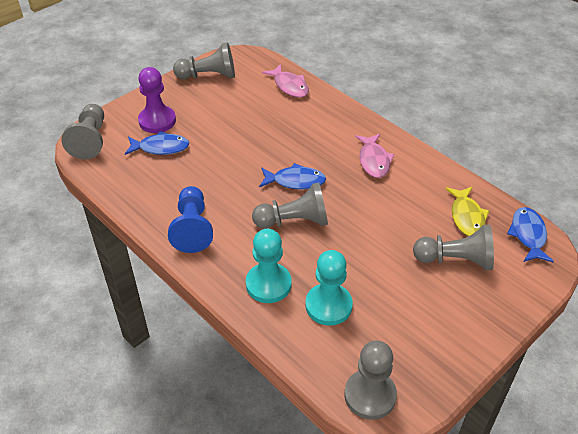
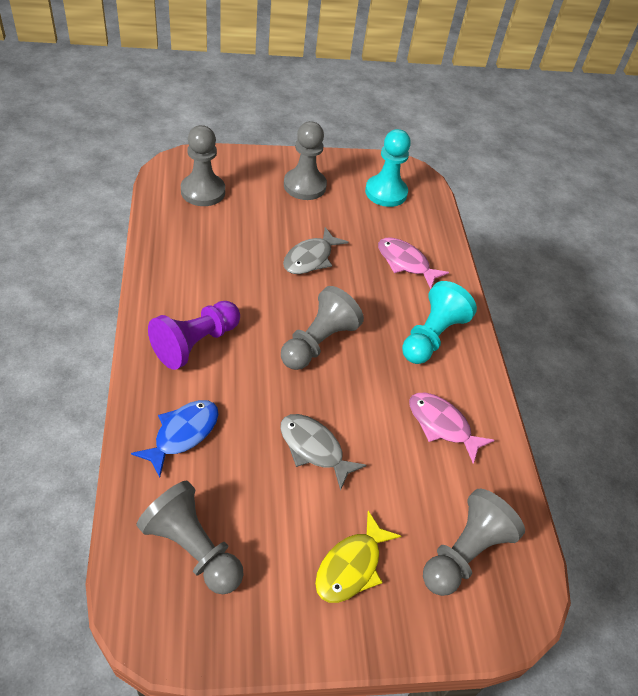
blue fish: [125,131,189,155] [259,163,326,190] [507,207,554,262] = 3 -> [131,400,219,477] = 1
blue pawn: [168,186,213,253] = 1 -> none = 0
grey fish: none = 0 -> [280,414,367,491] [283,227,348,274] = 2

